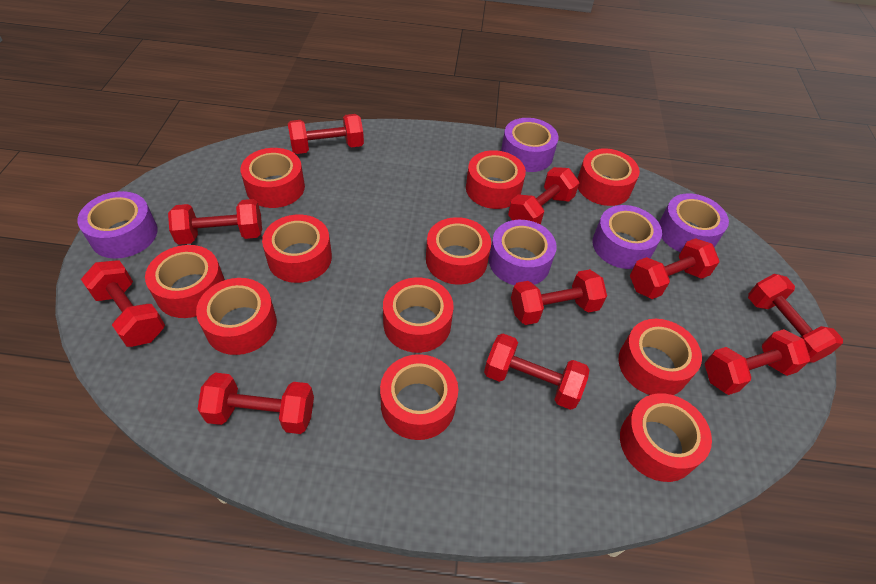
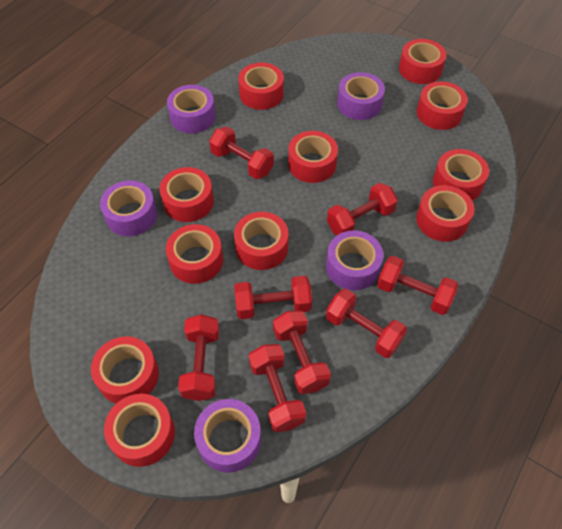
red dumbbell: [81,260,165,347] [168,199,262,245] [197,373,314,434] [288,114,364,154] [484,334,589,410] [508,167,579,225] [511,269,607,325] [630,238,719,299] [705,329,810,395] [748,274,843,363] = 10 -> [178,314,219,401] [209,127,274,179] [234,276,312,319] [249,344,306,433] [273,310,331,394] [326,289,407,358] [327,183,398,235] [377,256,459,315] = 8

